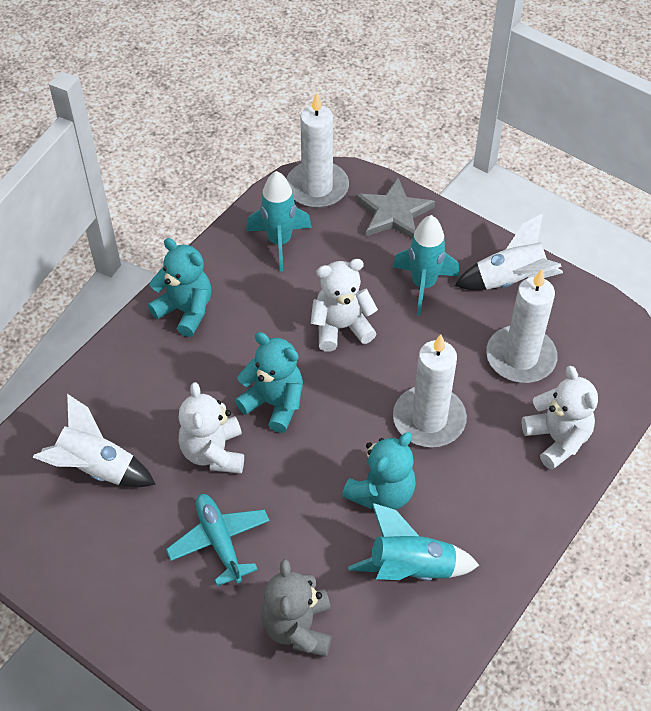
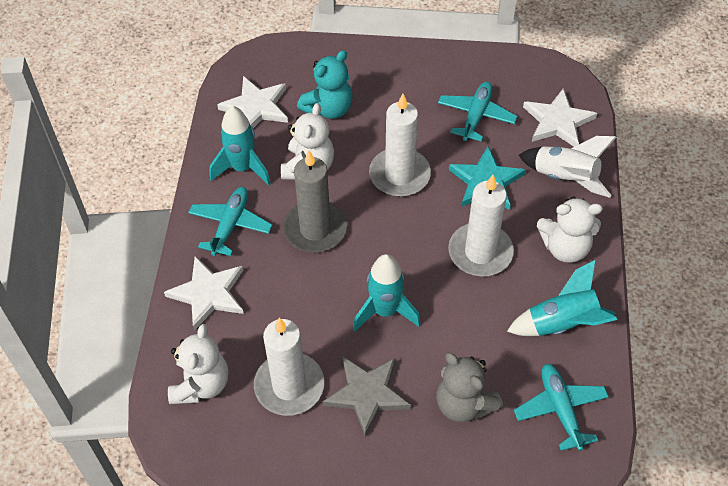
grey candle: none = 0 -> [283,150,347,252] = 1
turquoise plane: [166,494,270,587] = 1 -> [188,187,272,256] [438,82,517,142] [514,364,609,451] = 3
turquoise star: none = 0 -> [449,146,526,210] = 1
turquoise teddy bear: [148,238,211,337] [235,332,303,433] [342,432,416,510] = 3 -> [297,50,352,119] = 1
white rocket: [33,394,156,487] [455,213,563,290] = 2 -> [519,136,617,198] = 1
white star: none = 0 -> [164,256,244,331] [217,76,288,128] [523,88,597,147] = 3

